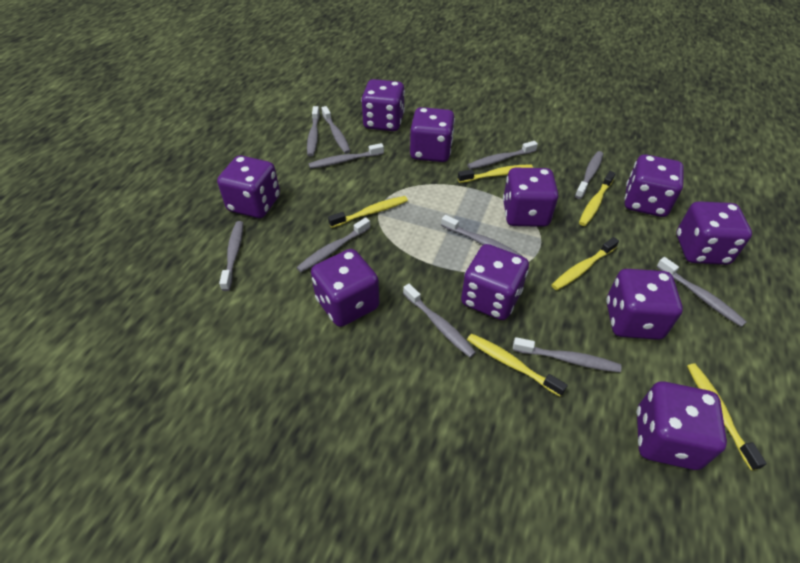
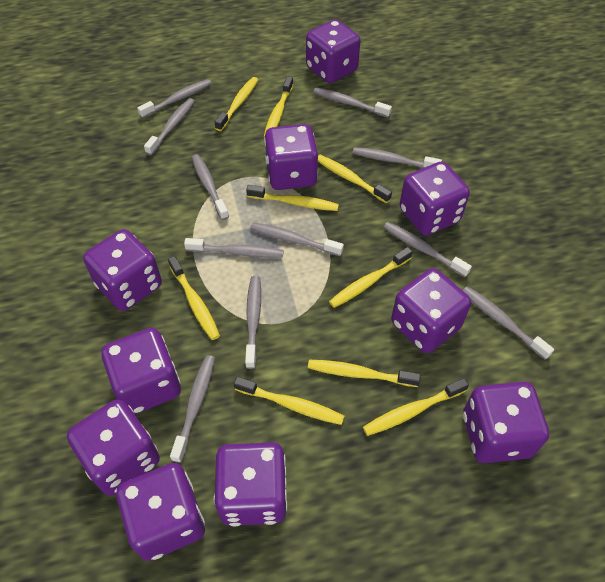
yellow toothbrush: [328,196,408,228] [458,164,533,183] [467,333,568,397] [552,237,619,290] [579,171,616,226] [687,364,767,471] = 6 -> [168,256,220,340] [215,77,258,131] [234,377,344,425] [246,185,339,211] [264,77,293,138] [308,360,421,387] [318,155,392,203] [329,247,413,308] [363,378,469,436] = 9

